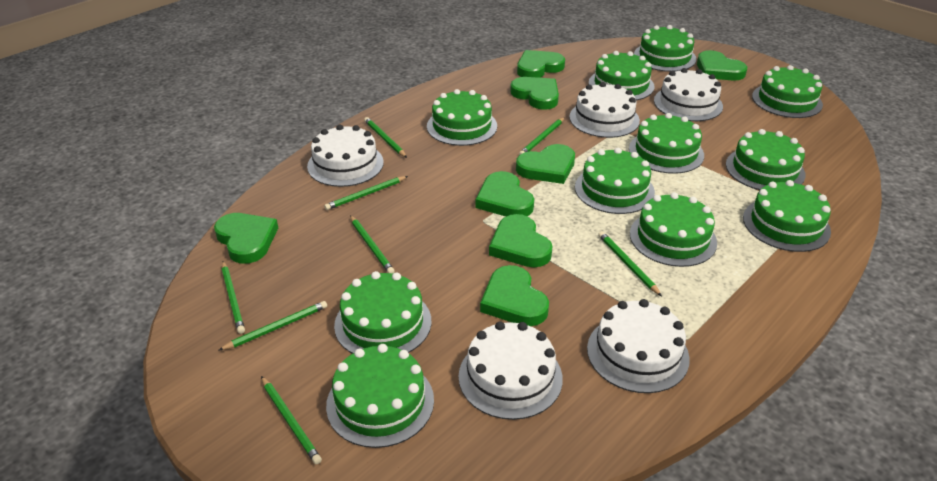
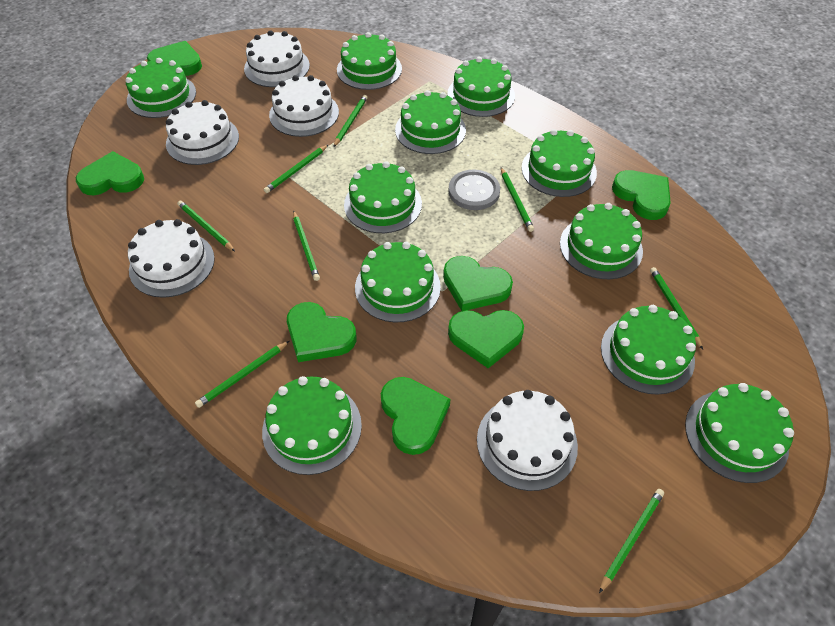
green heart: [214,213,278,264] [475,171,534,217] [480,265,549,326] [489,214,553,267] [510,77,559,110] [516,144,575,184] [517,50,565,78] [697,50,747,81] = 8 -> [76,151,144,195] [147,41,202,76] [287,302,356,362] [381,377,450,455] [443,256,513,311] [448,310,524,368] [612,170,671,220] = 7
grey button: none = 0 -> [448,170,500,210] = 1

